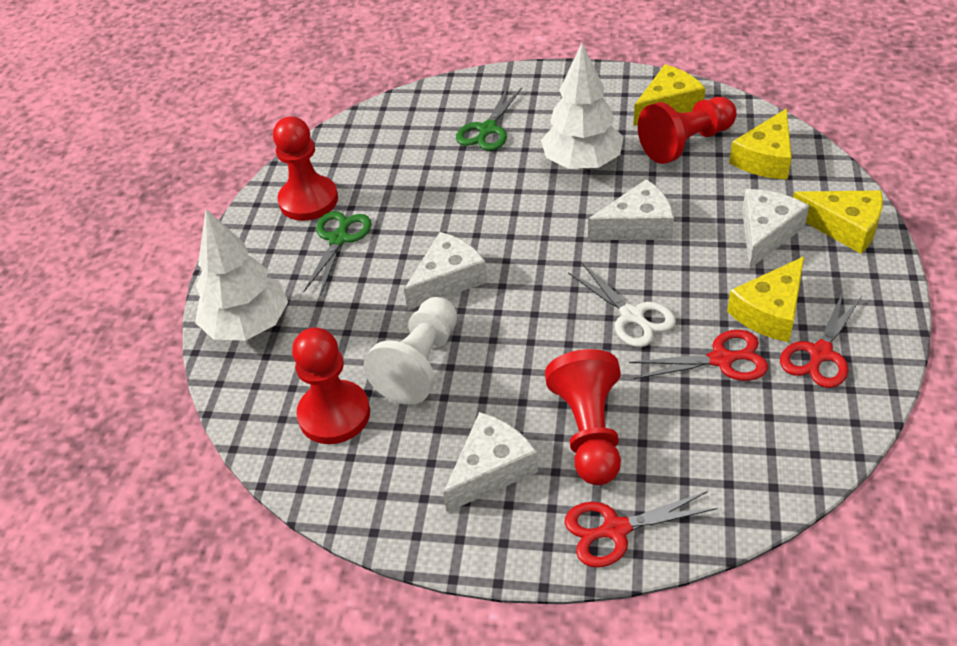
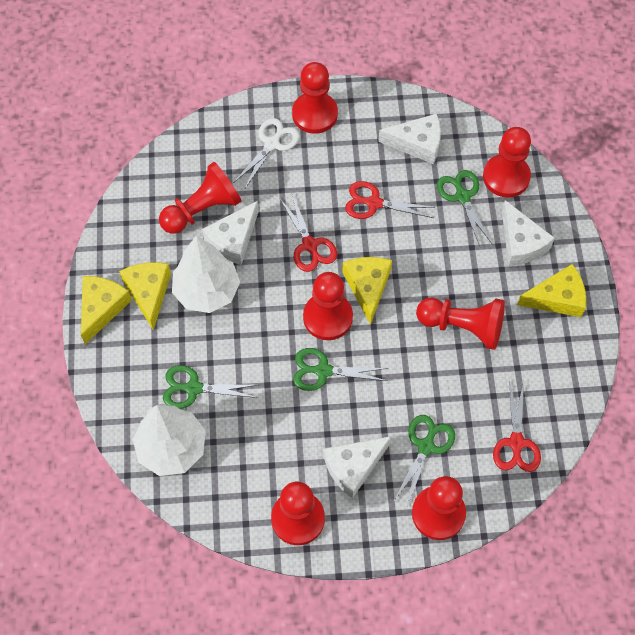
green scissors: [303,211,372,296] [456,87,522,151] = 2 -> [163,365,258,409] [293,348,389,391] [393,415,455,507] [437,170,493,246] = 4
red pawn: [273,116,338,221] [292,327,370,444] [545,349,621,485] [638,97,737,164] = 4 -> [159,162,241,234] [271,482,325,545] [292,62,338,134] [303,272,353,340] [412,476,466,540] [416,297,505,350] [483,127,531,198] = 7
white pawn: [364,297,457,405] = 1 -> none = 0

